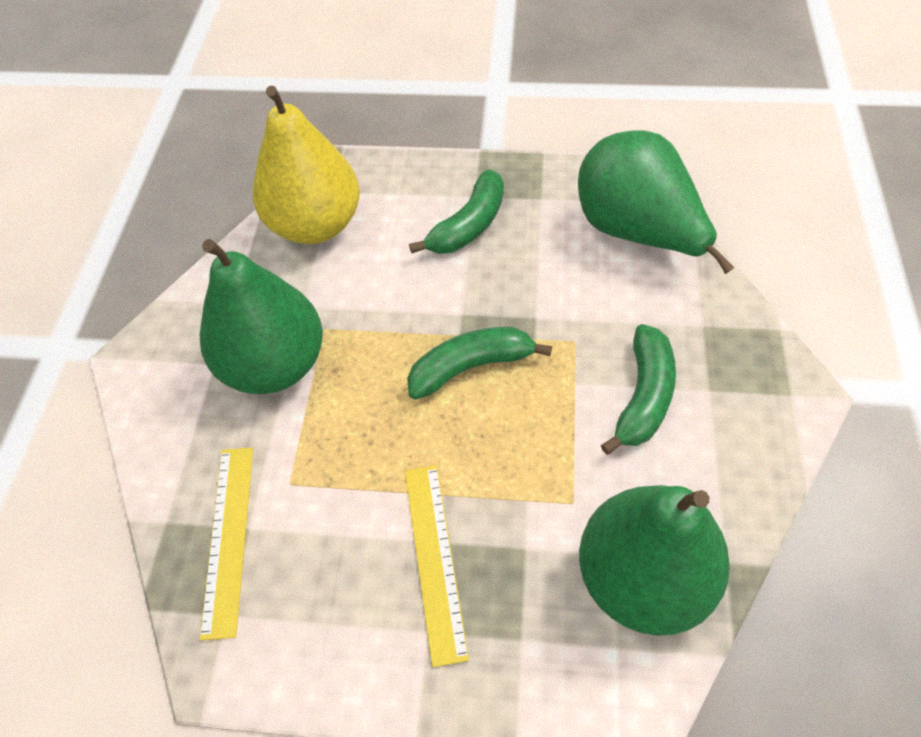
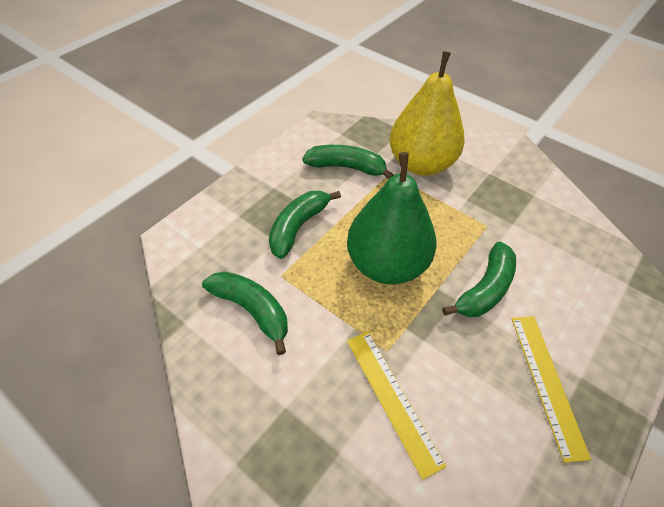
green banana: [407,327,552,400] [409,169,504,254] [601,324,676,455] = 3 -> [202,271,288,355] [269,191,341,259] [302,145,394,179] [442,242,516,317] = 4
green pear: [200,239,323,394] [578,131,734,274] [579,485,730,636] = 3 -> [347,152,436,284] = 1

